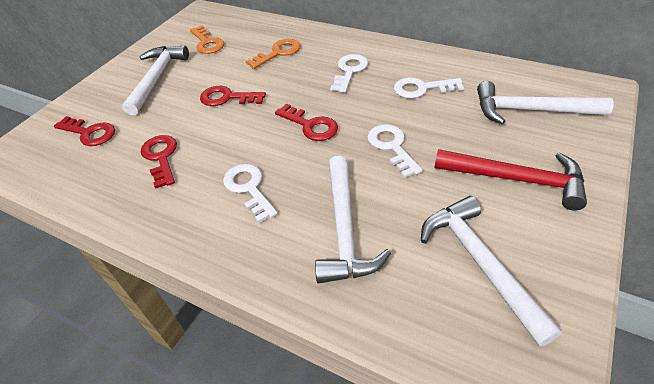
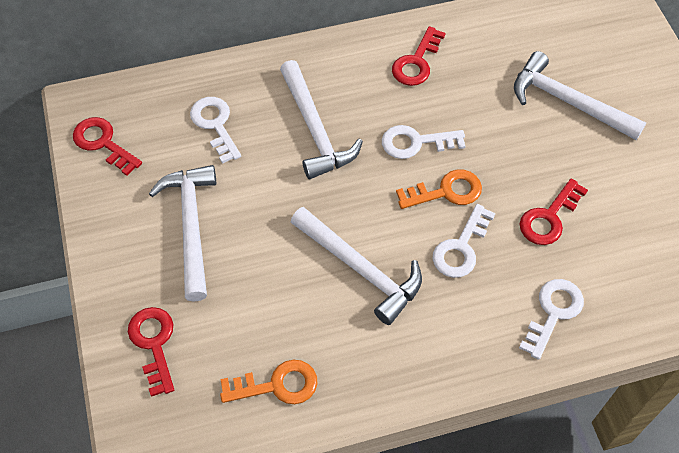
red hammer: [434,149,587,211] = 1 -> none = 0

